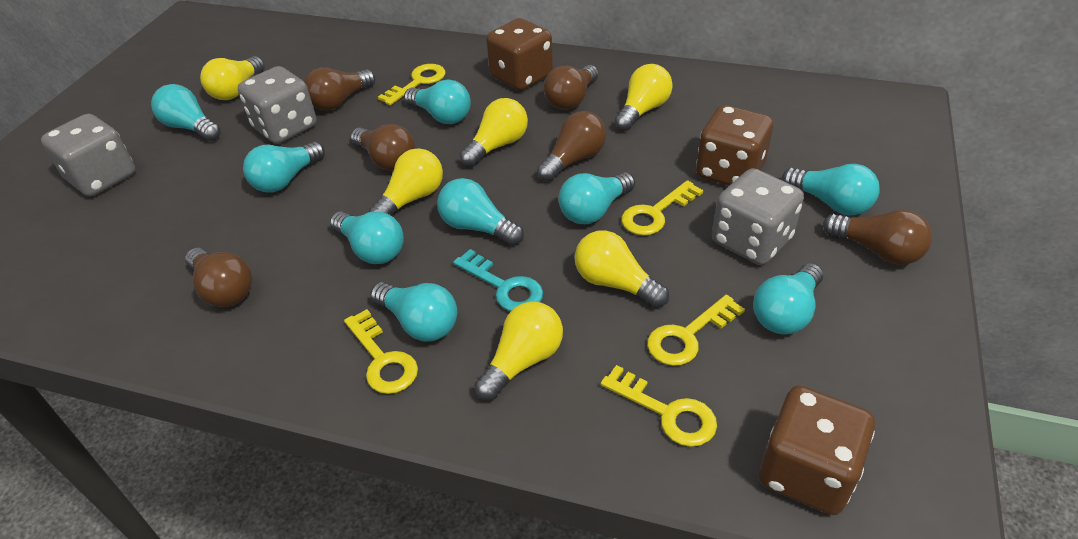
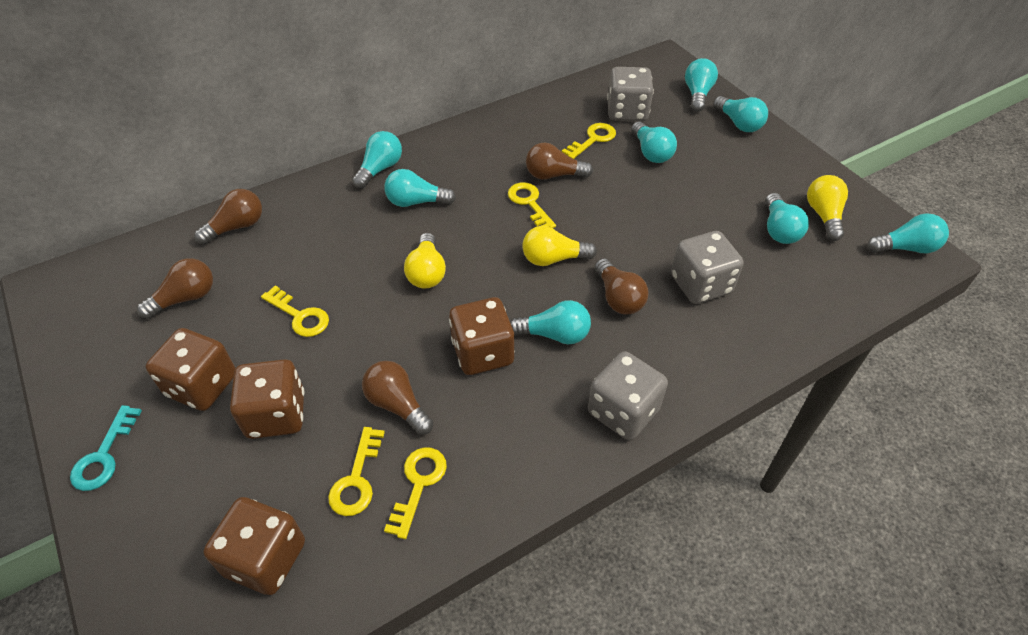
brown dice: [486,18,553,91] [696,105,773,186] [759,386,875,515] = 3 -> [146,328,236,411] [204,497,305,595] [230,359,304,439] [449,297,515,375] = 4
brown light bulb: [185,248,252,307] [304,67,375,111] [351,124,415,171] [537,111,606,182] [544,65,599,110] [823,210,932,265] = 6 -> [137,258,213,319] [194,189,262,245] [362,361,433,435] [526,142,593,180] [594,258,649,314] = 5
turquoise light bulb: [151,84,221,141] [243,142,325,193] [330,211,404,264] [370,282,457,341] [404,79,471,124] [437,178,524,246] [558,172,635,224] [753,263,823,334] [782,164,880,215] = 9 -> [352,131,402,189] [384,169,456,207] [510,300,591,345] [631,122,677,163] [685,58,718,112] [713,96,768,132] [765,193,809,244] [868,214,949,253] = 8
yellow light bulb: [200,56,265,100] [369,148,443,216] [460,98,528,167] [474,302,563,400] [575,230,669,308] [615,64,673,131] = 6 -> [404,233,446,289] [522,226,597,266] [807,175,848,241] = 3

